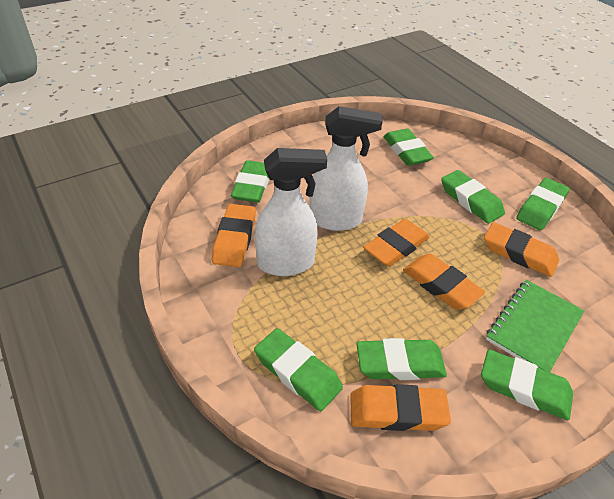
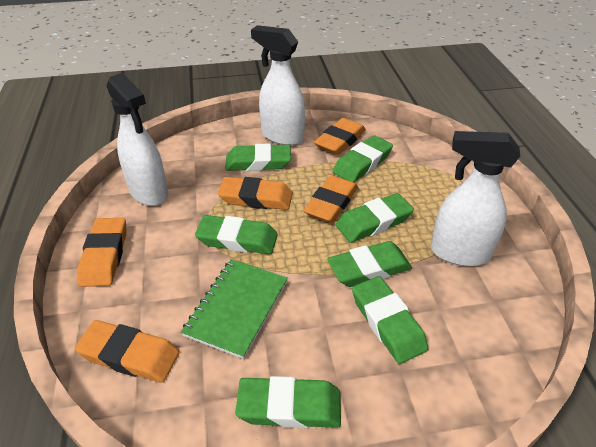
white spray bottle: [255,148,327,276] [309,106,382,231] = 2 -> [106,73,168,206] [251,25,305,146] [430,131,520,266] = 3

